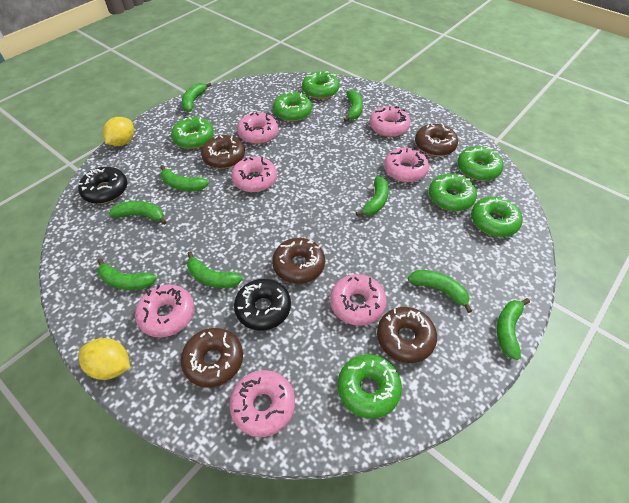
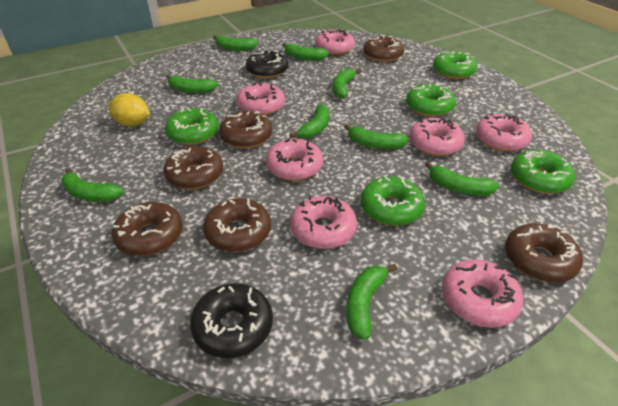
brown donut: [181,328,243,387] [201,135,245,169] [272,238,325,284] [377,307,437,363] [415,124,458,156] = 5 -> [112,202,183,256] [163,146,223,189] [203,198,271,252] [219,111,272,148] [363,36,404,62] [505,224,583,283] = 6
green donut: [171,117,214,149] [273,92,312,121] [302,71,339,99] [338,354,402,419] [429,174,477,211] [457,146,504,181] [471,196,523,237] = 7 -> [165,108,218,145] [361,177,425,226] [406,83,456,117] [433,51,477,79] [511,150,575,194] = 5
yellow lemon: [79,338,130,380] [103,117,134,146] = 2 -> [108,93,150,127] = 1

